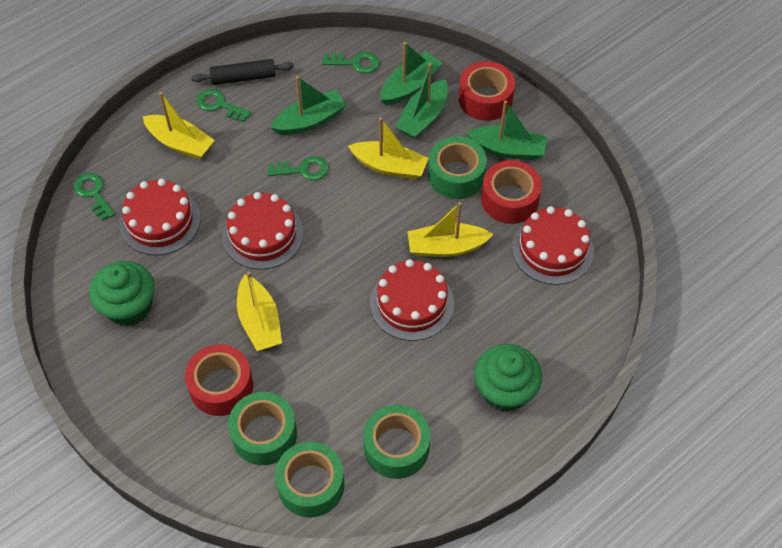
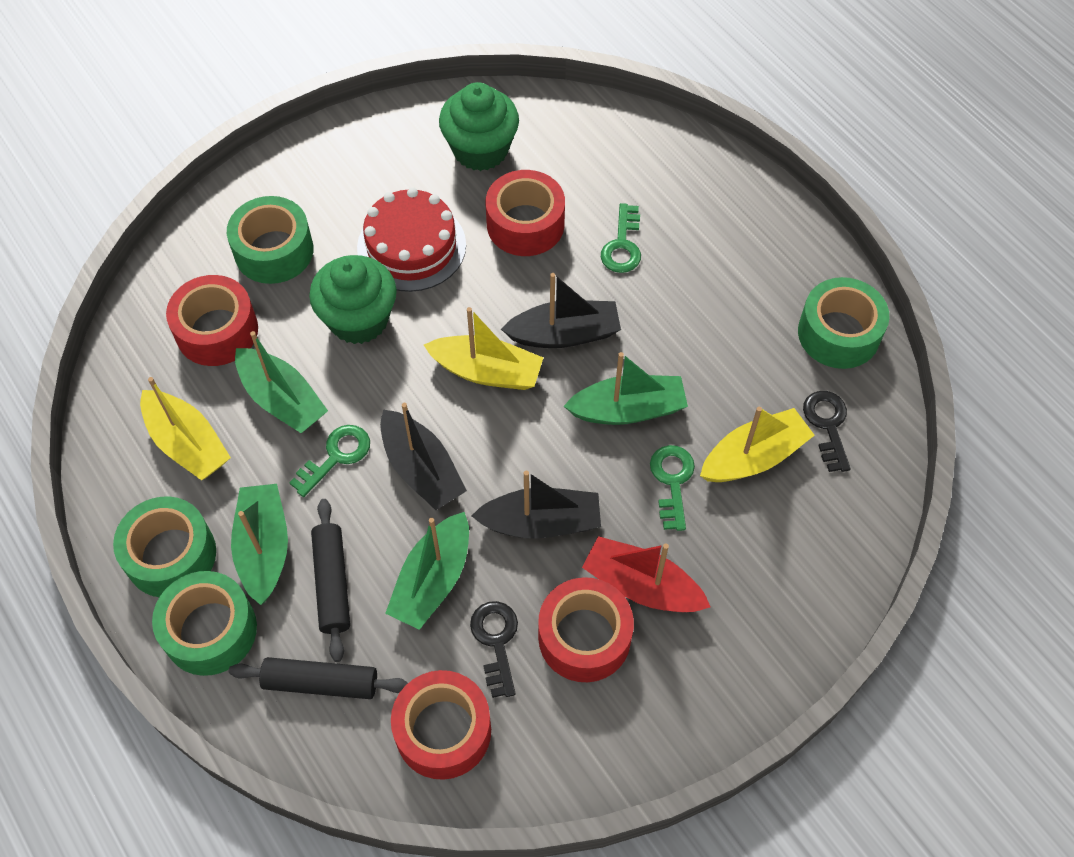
black boat: none = 0 -> [380,403,467,510] [472,471,601,539] [501,273,621,348] = 3
black key: none = 0 -> [470,601,518,698] [803,391,851,472] = 2
black rolling pin: [191,59,294,85] = 1 -> [229,657,408,699] [311,499,350,662] = 2
green key: [74,173,115,221] [197,89,251,122] [268,156,329,181] [322,52,379,74] = 4 -> [289,425,370,497] [601,203,641,273] [650,445,695,531] = 3
red boat: none = 0 -> [582,536,710,612] = 1
red cake: [119,179,201,256] [222,192,304,270] [370,259,454,341] [512,206,594,285] = 4 -> [357,187,466,292] = 1
red tape: [185,344,253,416] [458,61,515,121] [481,160,542,224] = 3 -> [166,275,258,366] [391,670,491,780] [486,170,565,256] [538,577,634,682] = 4
yellow boat: [143,92,215,160] [237,272,282,351] [348,117,429,180] [407,202,493,257] = 4 -> [140,377,231,480] [424,307,544,390] [700,407,815,482] = 3

